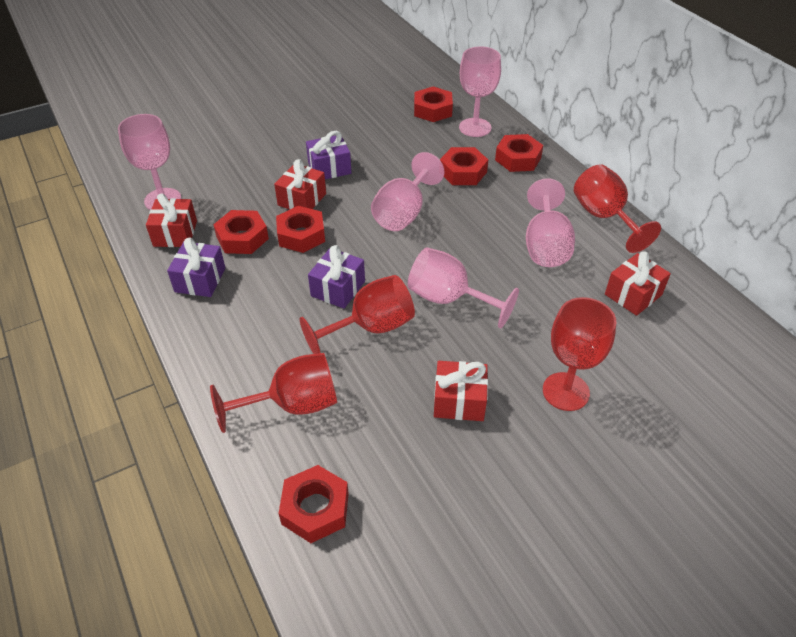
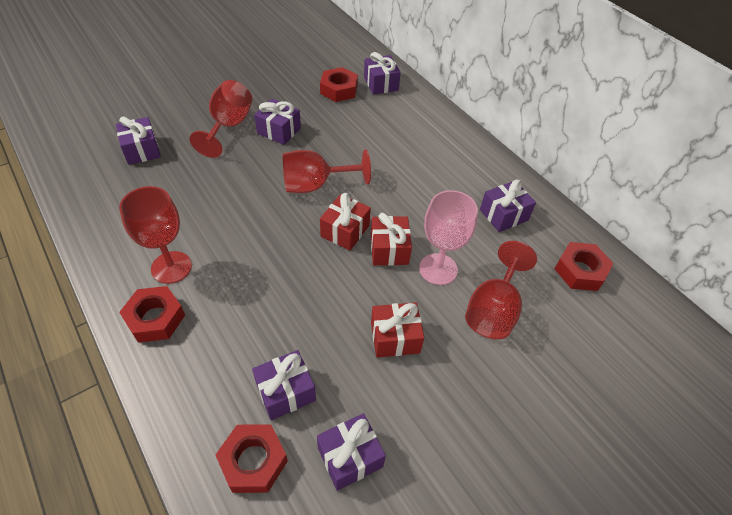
pink goblet: [118,114,181,210] [371,152,445,231] [408,248,519,329] [459,46,501,137] [526,178,575,267] = 5 -> [419,190,478,285] = 1
purple gift: [167,237,225,297] [306,131,351,179] [308,245,365,309] = 3 -> [116,116,161,165] [252,350,316,420] [254,99,301,145] [317,413,386,491] [364,52,401,95] [480,180,536,232] = 6
red gift: [146,193,197,247] [274,159,326,209] [434,361,488,421] [605,252,671,316] = 4 -> [320,193,371,250] [371,213,412,266] [371,303,424,357] = 3
red nut: [213,210,269,254] [276,206,325,253] [279,465,349,543] [414,87,453,122] [440,147,488,185] [495,134,543,172] = 6 -> [119,286,185,343] [215,424,288,493] [320,67,358,102] [555,242,614,291] = 4

